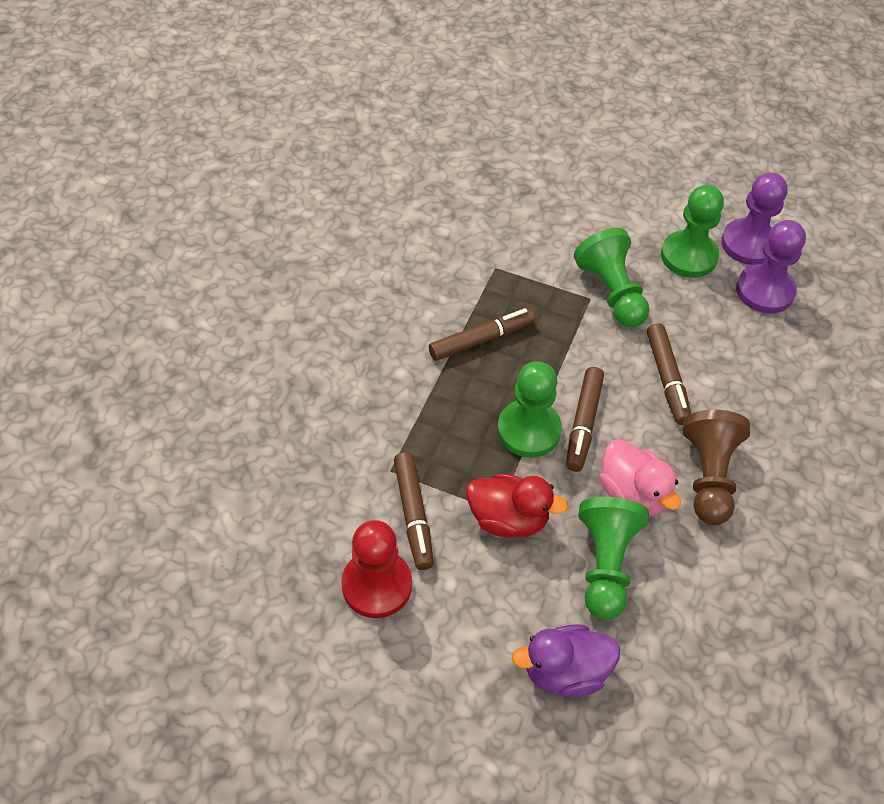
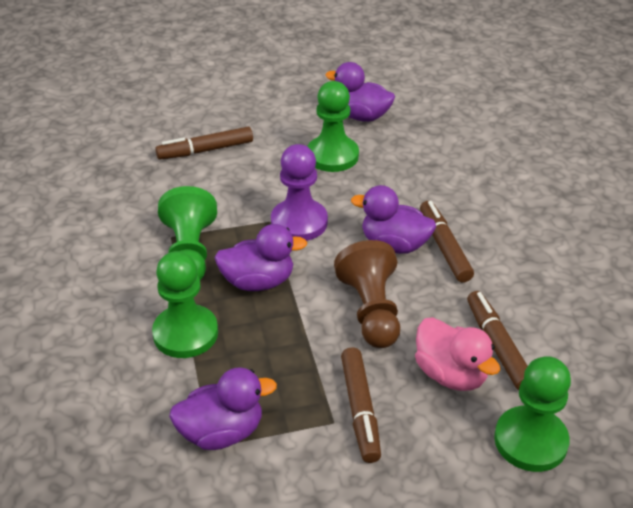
purple duck: [512,624,620,697] = 1 -> [169,367,277,450] [214,224,307,291] [325,62,395,122] [351,185,436,254] = 4
purple pawn: [721,172,788,265] [736,220,806,313] = 2 -> [271,144,328,241] = 1
red duck: [466,474,568,538] = 1 -> none = 0
red pawn: [341,520,412,618] = 1 -> none = 0

